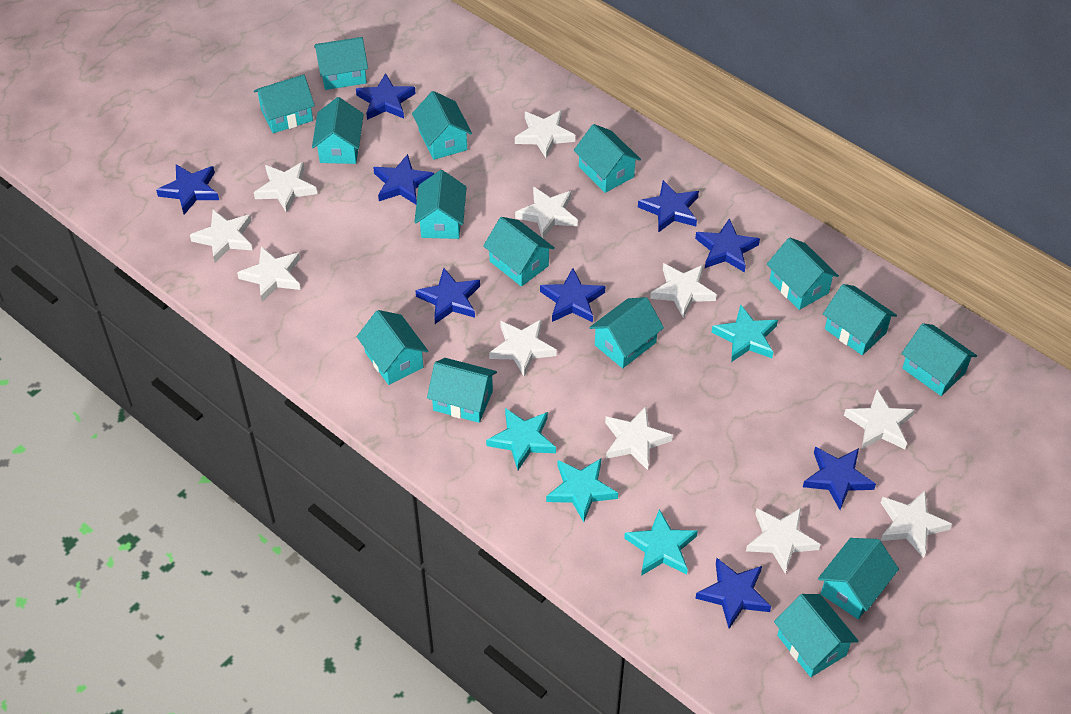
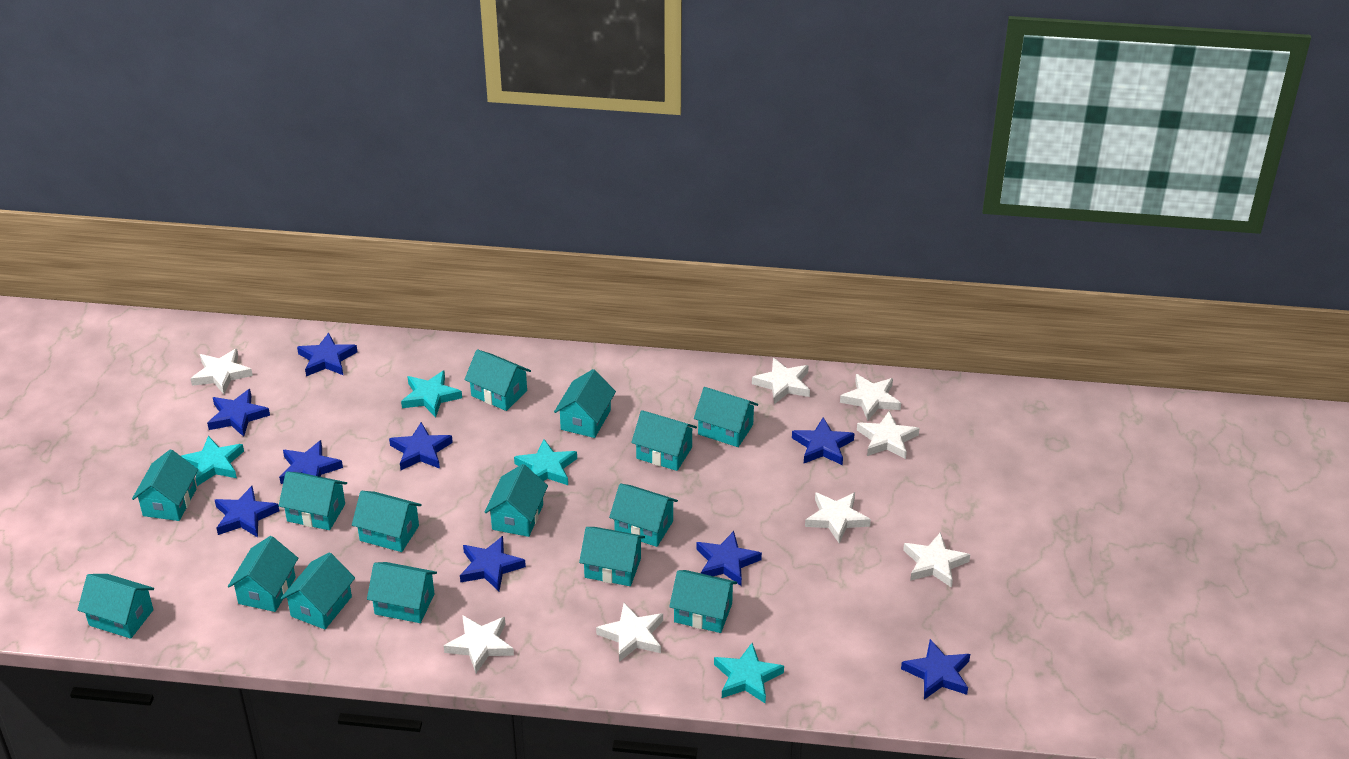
white star: [190,210,253,263] [237,246,300,302] [254,162,317,213] [489,319,557,377] [515,110,575,158] [515,186,578,239] [605,407,673,470] [650,263,717,318] [746,508,820,574] [844,390,915,449] [880,491,952,558] = 11 -> [190,349,253,394] [444,615,514,673] [596,603,663,662] [752,358,810,404] [805,492,871,543] [840,374,901,421] [857,411,920,459] [903,532,970,588] = 8

